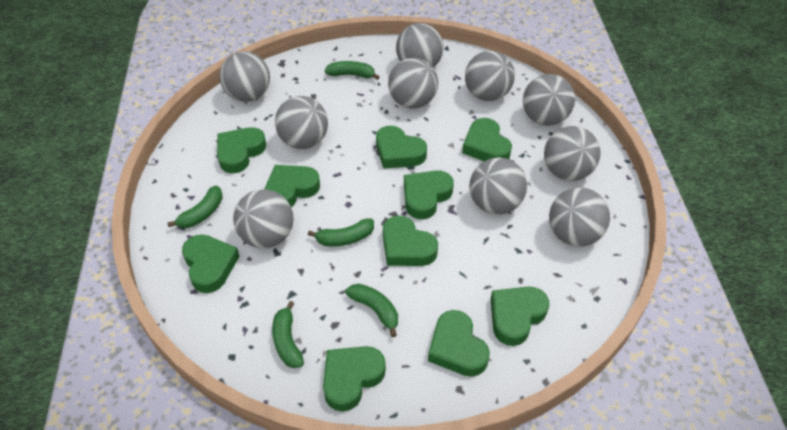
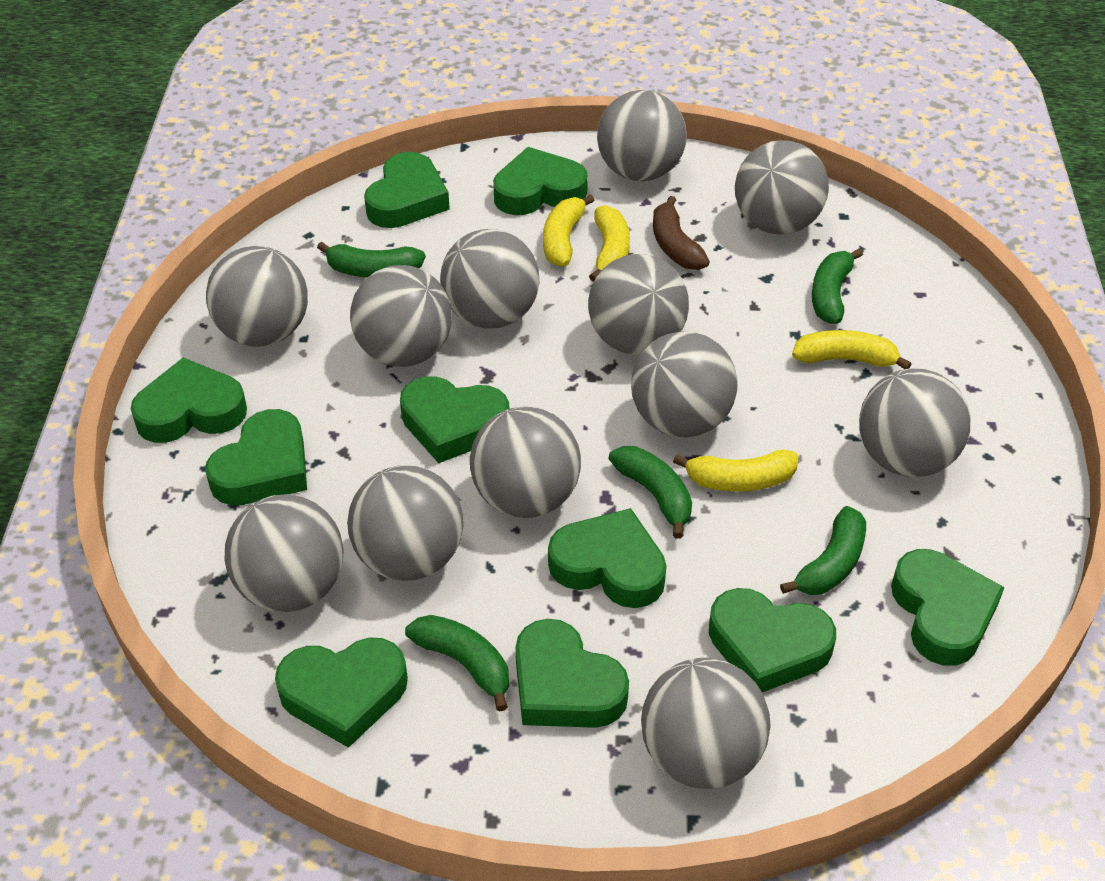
brown banana: none = 0 -> [653,196,710,270] = 1
grey ball: [219,51,270,102] [233,189,294,248] [275,96,328,149] [388,58,438,108] [396,23,444,67] [465,51,515,101] [469,158,527,214] [523,74,575,126] [544,126,601,181] [549,187,610,247] = 10 -> [206,246,308,347] [225,494,344,612] [347,465,463,581] [350,265,452,367] [440,229,539,328] [470,406,581,518] [588,254,689,355] [597,90,687,181] [631,331,738,437] [641,658,771,789] [735,140,829,234] [859,369,970,477] = 12
yellow banana: none = 0 -> [543,194,594,267] [589,205,630,282] [673,450,798,492] [792,330,911,369] = 4

